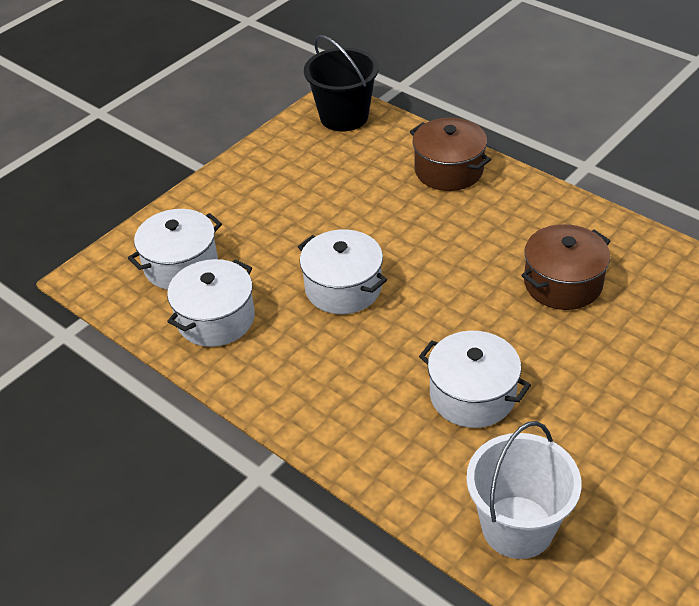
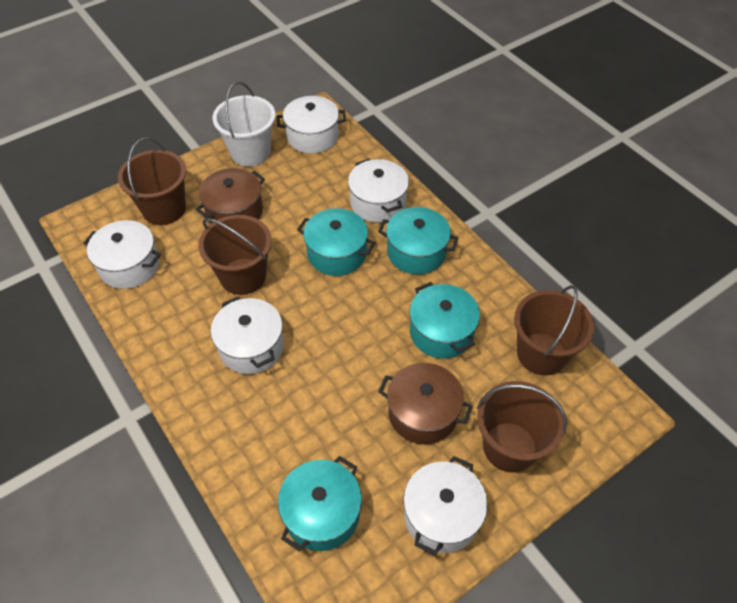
black bucket: [304,35,379,132] = 1 -> none = 0
brown bucket: none = 0 -> [118,138,186,225] [199,215,272,295] [477,381,567,473] [514,285,594,376] = 4
turquoise pot: none = 0 -> [278,456,362,551] [297,208,375,276] [378,207,458,274] [409,282,480,359] = 4
white pot: [128,209,222,290] [167,259,255,347] [298,229,387,314] [419,331,531,428] = 4 -> [84,220,161,289] [211,296,284,374] [276,96,346,153] [348,158,409,223] [403,456,488,555] = 5

